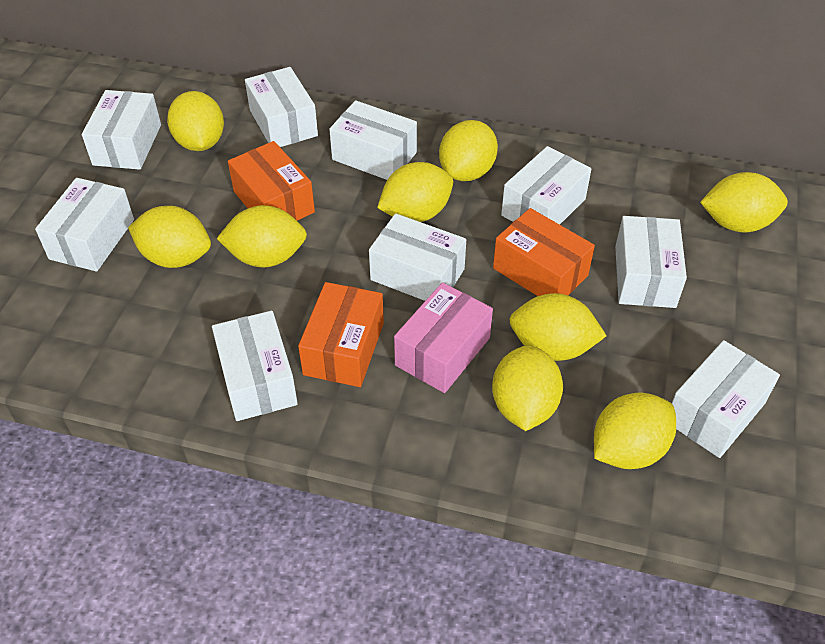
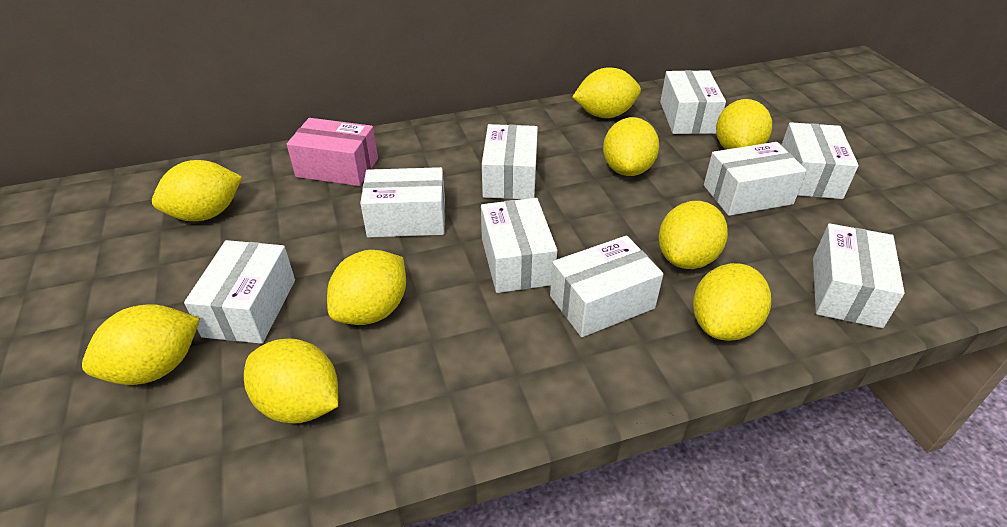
orange box: [228,141,315,221] [298,282,384,387] [493,208,595,296] = 3 -> none = 0

